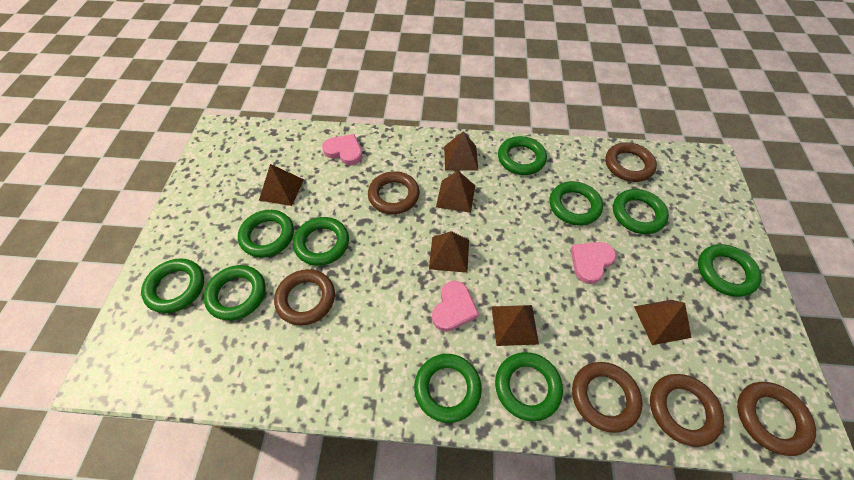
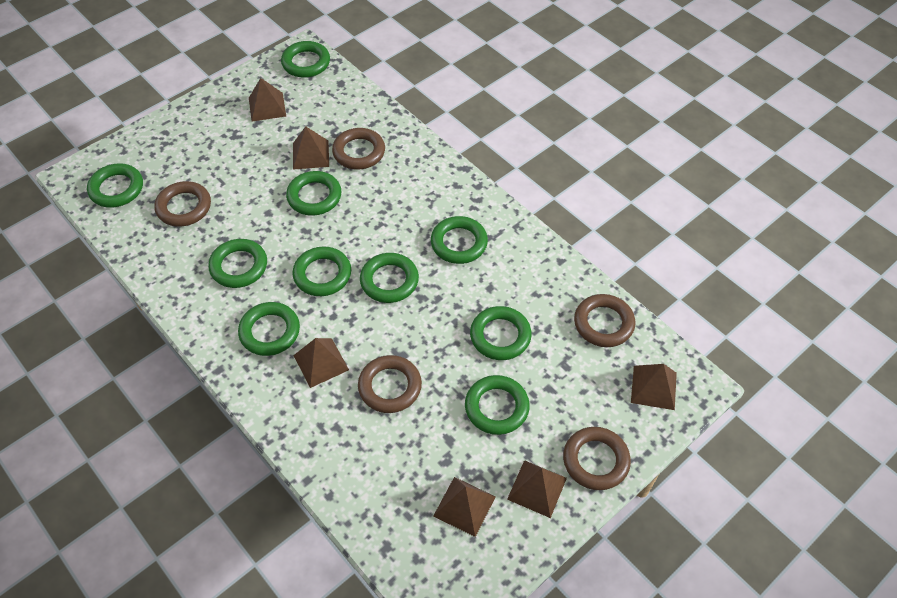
brown ring: [274,269,335,325] [368,171,420,214] [572,362,643,433] [605,142,657,182] [650,374,724,447] [737,382,816,456] = 6 -> [155,181,211,227] [332,128,385,169] [358,355,422,413] [563,427,631,490] [574,294,635,347] = 5
pink heart: [322,134,362,165] [432,281,479,332] [571,242,616,284] = 3 -> none = 0

